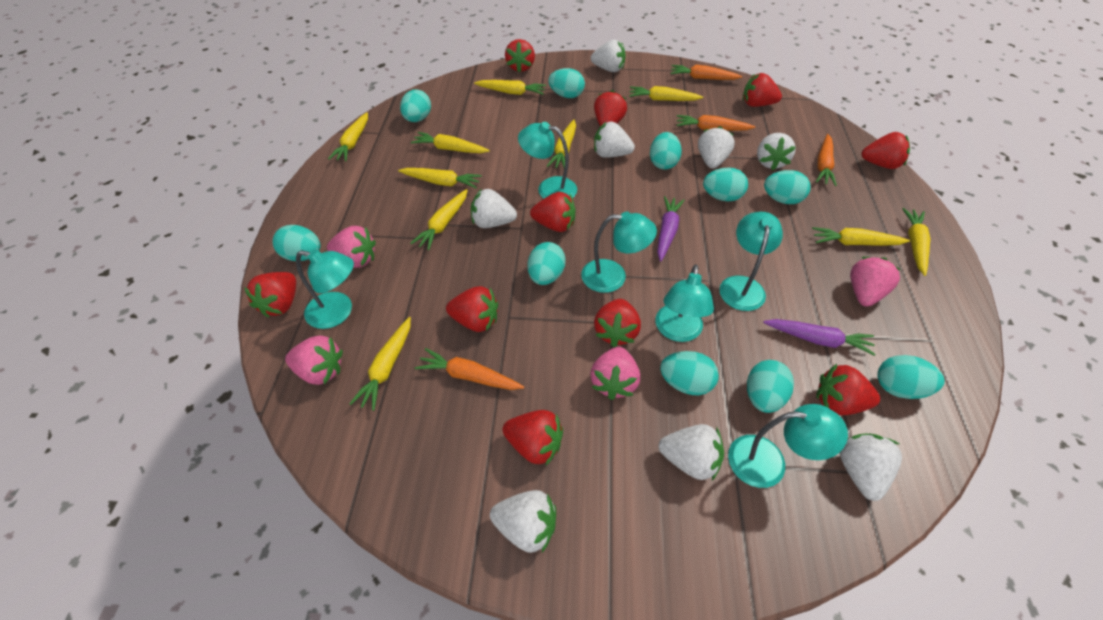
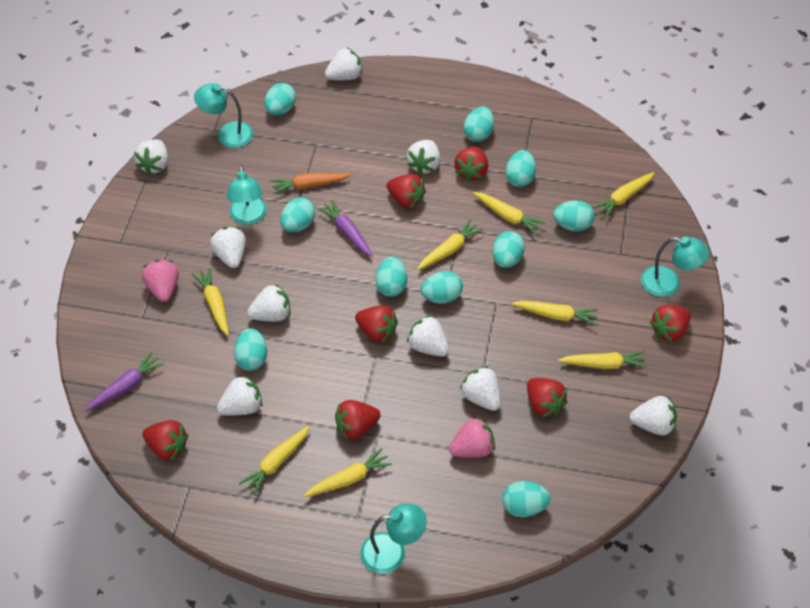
orange carrot: [415,348,524,390] [671,65,742,80] [677,115,755,131] [816,134,837,186] = 4 -> [271,173,351,194] = 1
pink strawberry: [285,336,343,385] [327,226,376,268] [590,347,640,400] [850,257,901,307] = 4 -> [142,260,179,302] [449,417,495,458] = 2
red strawberry: [244,272,296,318] [446,286,498,332] [502,410,563,465] [505,39,535,73] [530,192,576,232] [594,90,627,127] [594,299,641,347] [743,73,782,107] [816,364,880,415] [862,132,910,169] = 10 -> [143,420,188,461] [335,400,380,440] [355,305,398,343] [387,174,426,209] [454,147,488,182] [527,378,568,417] [650,305,691,342] = 7
turquoise lamp: [296,249,354,329] [518,122,577,199] [581,212,657,293] [655,264,714,342] [719,212,783,311] [728,404,848,488] = 6 -> [194,83,253,148] [227,165,267,224] [360,504,427,574] [641,237,709,297] = 4
white strawberry: [471,189,517,228] [490,490,556,553] [591,40,626,72] [594,122,635,158] [659,424,724,480] [698,126,735,169] [757,133,796,171] [840,434,902,501] = 8 -> [134,140,168,175] [210,227,246,268] [217,375,262,416] [247,284,290,322] [325,47,362,80] [407,140,440,175] [407,315,449,357] [460,366,501,411] [629,396,677,435] = 9
yellow carrot: [328,112,368,161] [350,317,411,411] [398,168,482,188] [410,189,468,250] [411,132,489,153] [474,80,546,95] [547,120,576,168] [629,86,703,101] [812,227,910,246] [902,208,930,276] = 10 -> [192,268,229,336] [238,426,310,496] [304,448,392,497] [417,219,484,270] [473,192,546,235] [512,301,598,326] [558,351,648,369] [592,172,654,219] = 8

